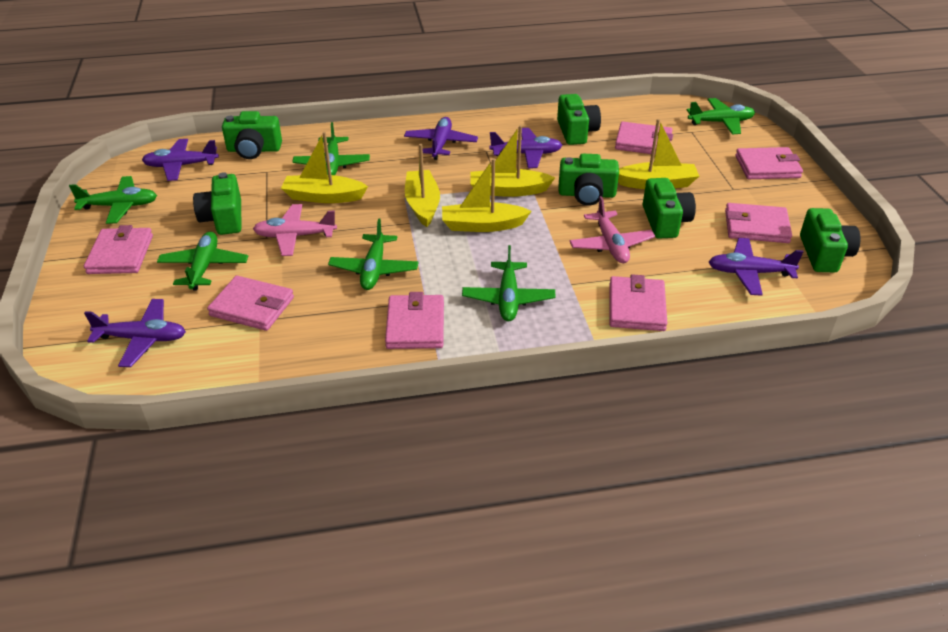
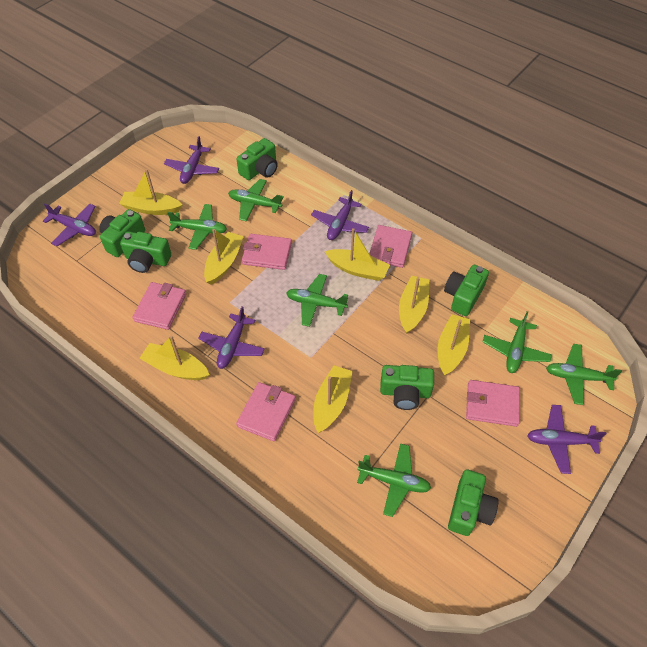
pink plane: [253,204,337,256] [569,196,655,263] = 2 -> none = 0
pink wallet: [84,225,153,274] [207,276,294,331] [385,292,444,349] [609,274,667,331] [615,122,673,155] [725,203,792,243] [735,147,803,179] = 7 -> [133,282,186,330] [236,382,296,441] [242,234,292,270] [369,225,412,268] [466,380,520,427] = 5
yellow boat: [281,132,368,203] [405,144,440,227] [442,158,532,232] [470,125,555,197] [618,119,699,189] = 5 -> [119,169,182,215] [139,335,209,380] [204,229,244,285] [313,365,353,433] [325,228,390,281] [399,276,429,334] [438,314,470,376] = 7

